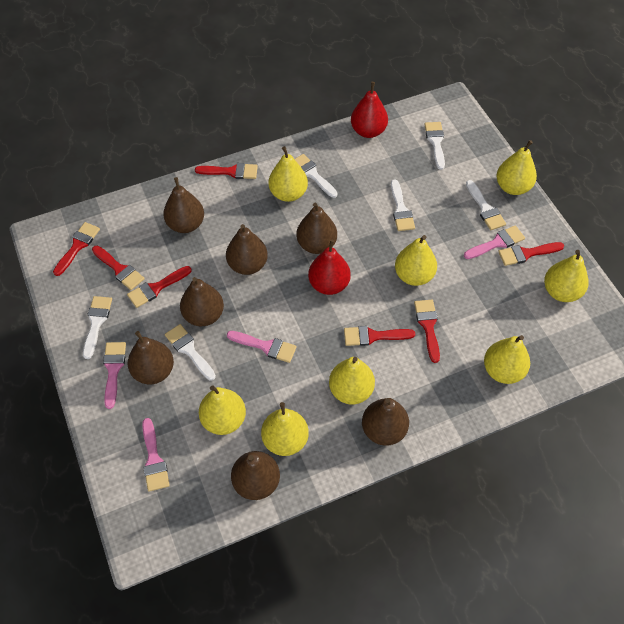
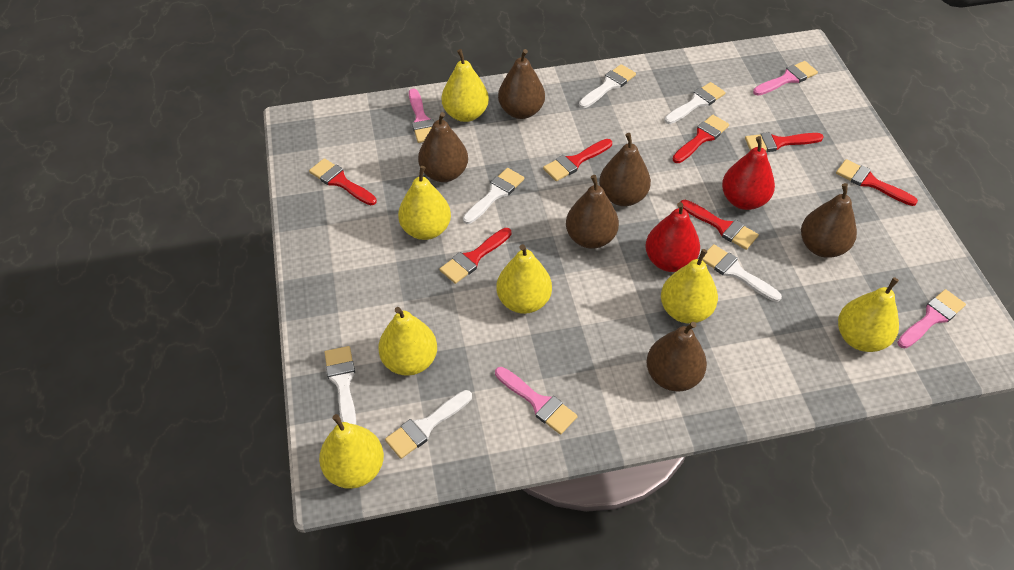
brown pear: [128,331,174,384] [163,177,204,233] [180,277,224,326] [226,224,268,275] [231,451,280,500] [296,203,337,254] [362,398,409,446] = 7 -> [418,112,468,182] [498,49,545,119] [566,175,619,249] [599,133,651,206] [646,322,707,392] [801,183,857,258] = 6
yellow pear: [199,385,246,435] [261,402,309,456] [268,146,308,202] [329,357,375,404] [395,235,437,286] [484,335,530,384] [496,140,537,195] [544,250,588,302] = 8 -> [319,414,384,489] [378,307,437,376] [398,166,451,240] [442,49,489,122] [496,244,552,314] [661,249,718,324] [838,277,899,352] = 7

